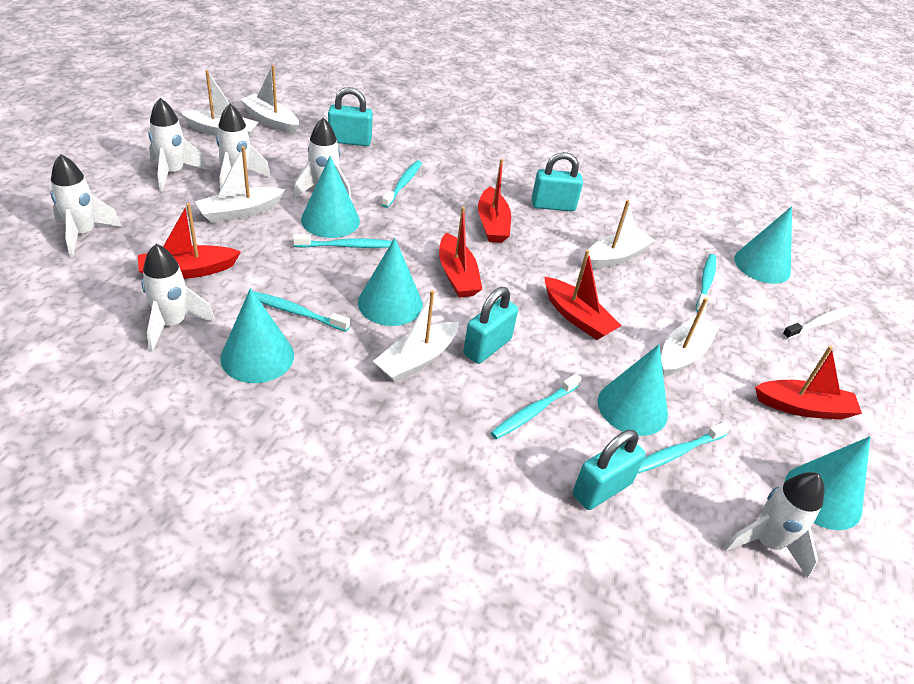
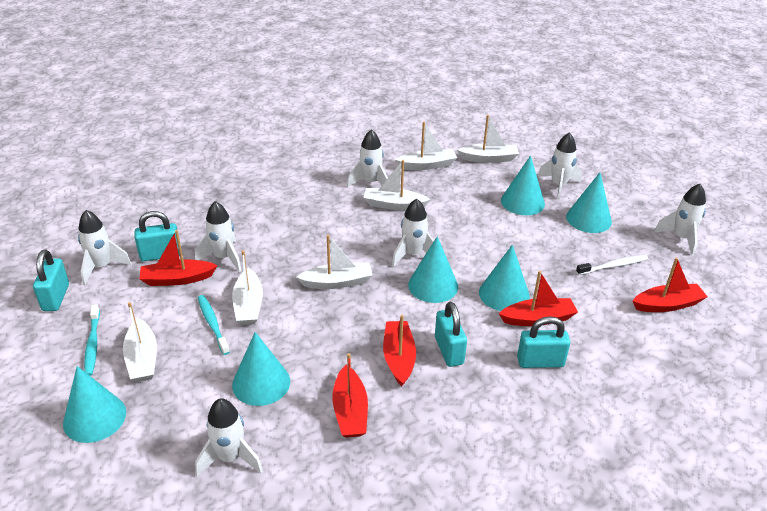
turquoise toothbrush: [253,291,350,332] [293,234,392,248] [382,160,422,208] [491,374,582,439] [637,422,730,474] [696,254,716,312] = 6 -> [84,304,100,376] [198,295,230,355] = 2
white rocket: [50,154,122,257] [141,244,215,352] [148,98,207,191] [216,104,271,189] [293,118,352,201] [724,472,825,578] = 6 -> [78,210,132,285] [195,201,242,272] [195,398,263,477] [347,129,388,188] [392,198,434,267] [537,132,582,200] [654,184,706,256] = 7

